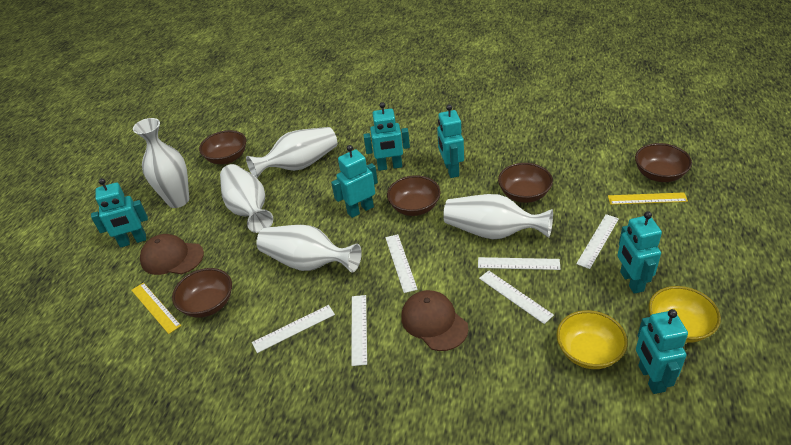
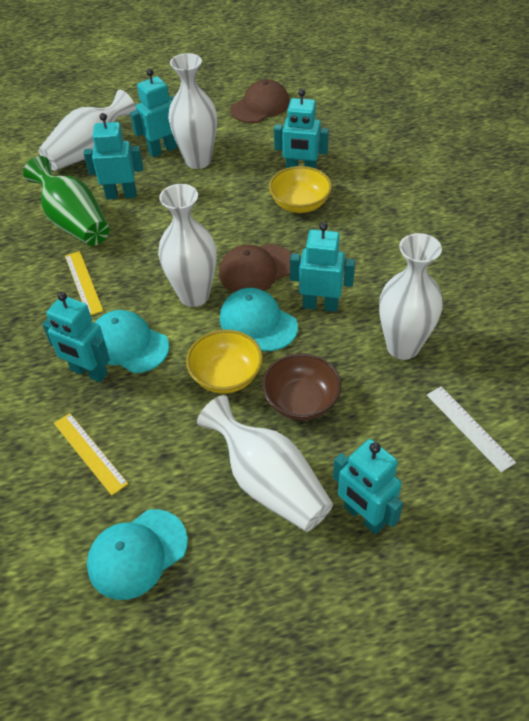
brown bowl: [172,268,232,318] [199,130,246,164] [387,175,441,216] [498,163,553,203] [635,143,692,182] = 5 -> [262,353,341,420] = 1
green vase: none = 0 -> [23,156,109,246] = 1
turquoise cap: none = 0 -> [87,509,188,600] [95,310,169,373] [220,288,298,351] = 3
white ruler: [252,305,335,353] [351,295,367,366] [385,234,418,293] [478,257,561,270] [479,270,554,324] [576,214,619,269] = 6 -> [427,387,516,472] = 1

